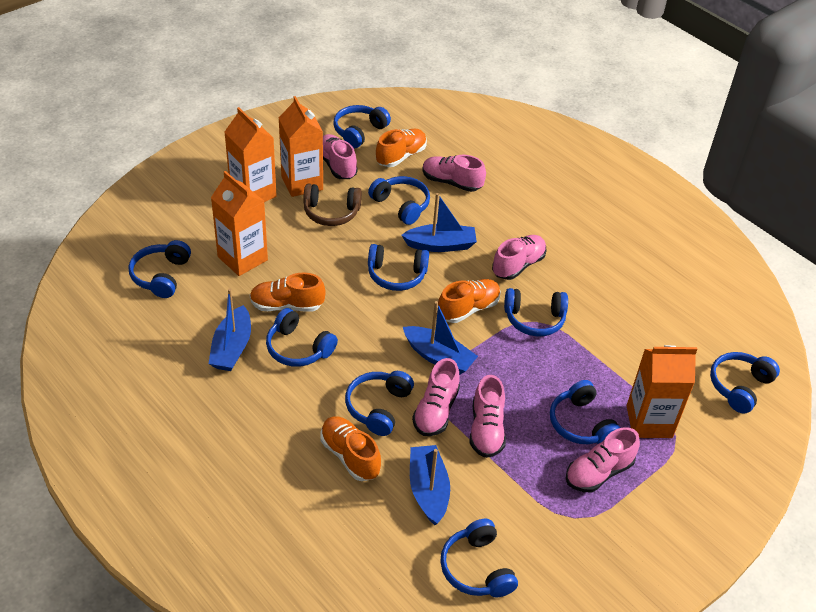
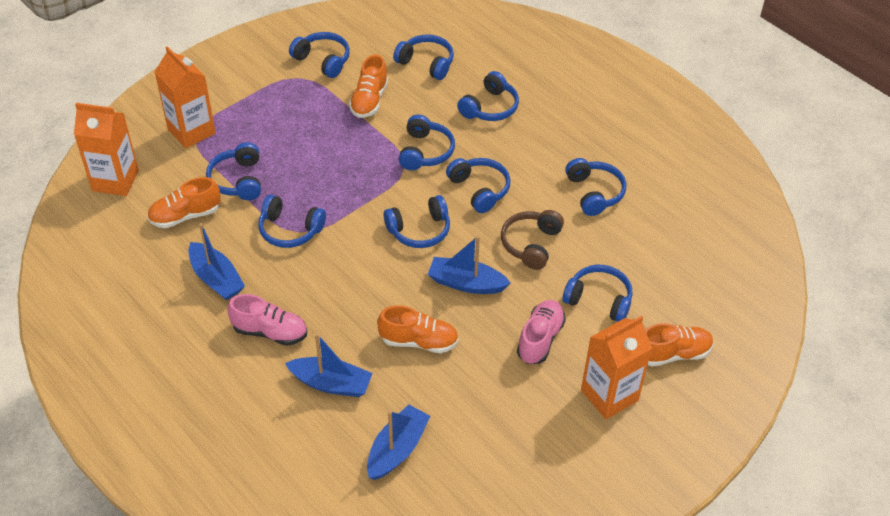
orange carton: [211,171,268,276] [224,107,277,202] [279,96,323,197] [627,345,697,438] = 4 -> [74,103,139,196] [155,46,216,148] [581,316,652,419] = 3
pink shoe: [323,134,358,179] [412,358,460,436] [422,155,486,192] [469,375,506,458] [492,235,547,280] [566,428,640,493] = 6 -> [227,294,307,346] [517,300,566,364] = 2

